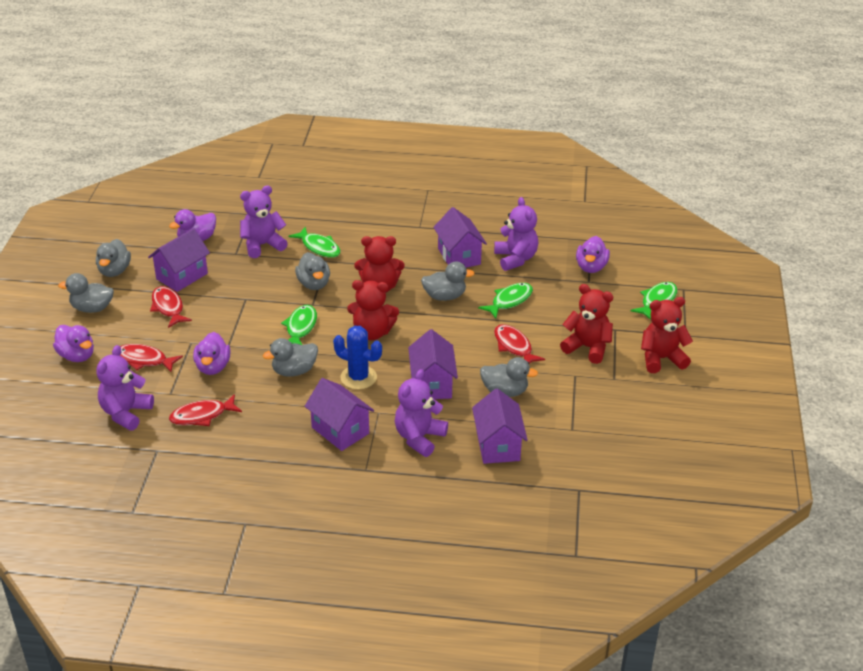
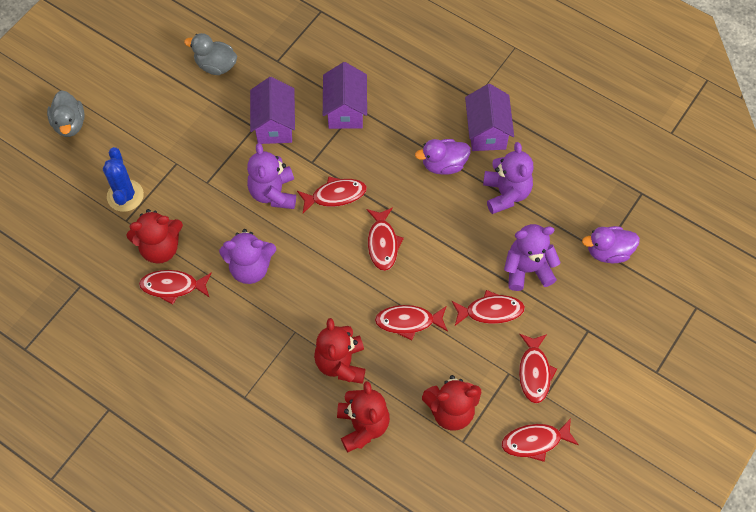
green fish: [281,305,317,345] [289,227,341,258] [478,283,533,319] [631,282,678,320] = 4 -> none = 0
grey duck: [58,273,114,313] [96,239,131,277] [263,338,318,377] [295,252,330,290] [421,261,475,301] [480,357,538,397] = 6 -> [47,91,85,137] [184,33,237,75] = 2
purple duck: [53,325,94,362] [169,209,216,241] [193,332,231,375] [576,236,610,273] = 4 -> [415,139,471,175] [582,226,640,263] = 2
purple house: [148,228,210,292] [305,378,374,451] [408,329,458,399] [433,207,487,268] [472,389,528,464] = 5 -> [250,77,295,144] [323,62,367,129] [465,84,514,151] = 3
red fish: [120,344,183,372] [150,286,192,328] [169,394,242,426] [494,324,545,364] = 4 -> [139,270,212,305] [297,176,367,213] [367,207,404,271] [375,305,448,341] [452,290,525,326] [501,418,579,462] [519,334,557,404] = 7

